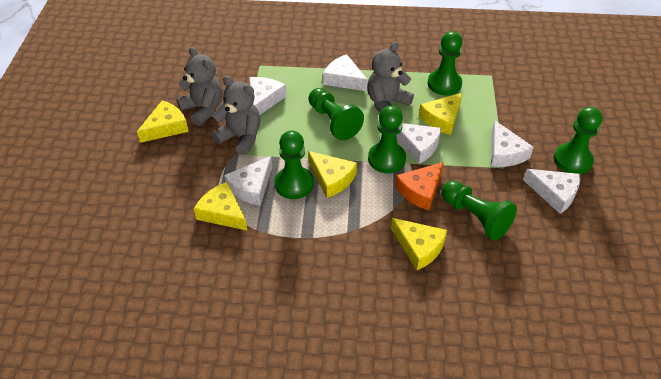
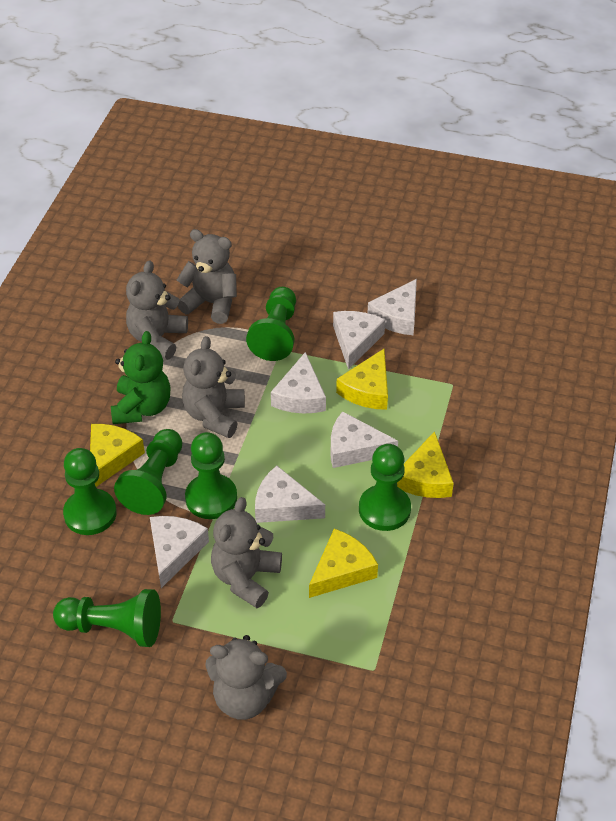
green teddy bear: none = 0 -> [111,331,171,424] = 1
grey teddy bear: [177,47,223,126] [212,76,260,155] [367,42,414,112] = 3 -> [126,260,188,360] [177,229,237,324] [182,336,245,438] [205,635,287,720] [211,497,282,608] = 5
orange cheese: [395,162,444,210] = 1 -> none = 0
yellow cheese: [137,100,189,143] [194,182,247,230] [308,151,357,198] [391,218,447,270] [419,93,462,135] = 5 -> [90,424,145,487] [309,529,378,598] [336,349,388,410] [397,431,454,498] = 4

